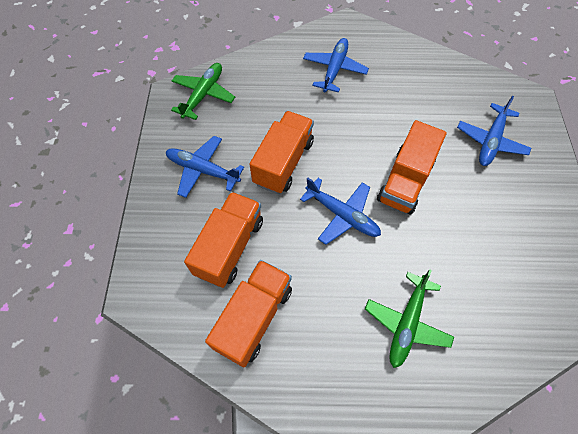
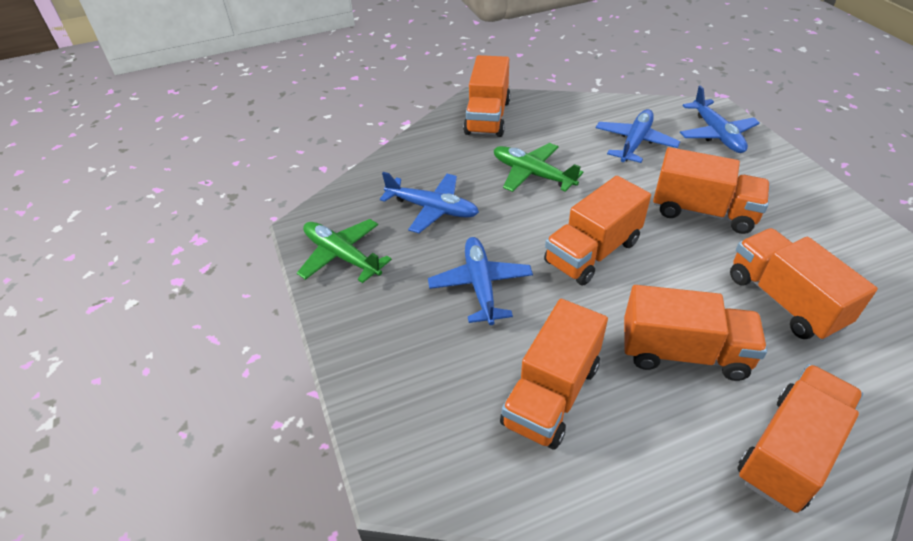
orange truck: [184,192,263,288] [205,260,292,367] [250,111,314,194] [377,120,447,215] = 4 -> [463,55,510,137] [500,299,608,449] [544,176,651,286] [624,285,767,381] [653,147,770,234] [730,228,878,341] [737,364,863,513] = 7

